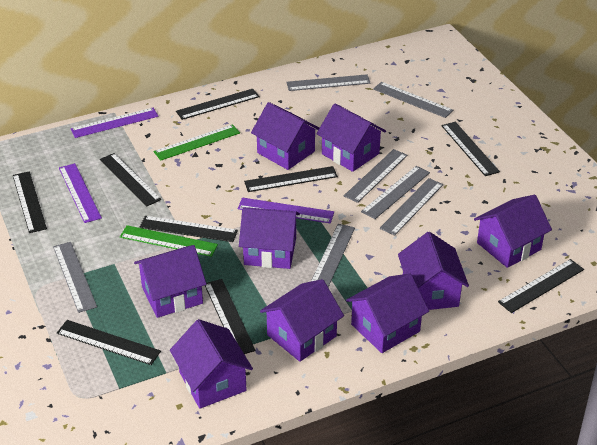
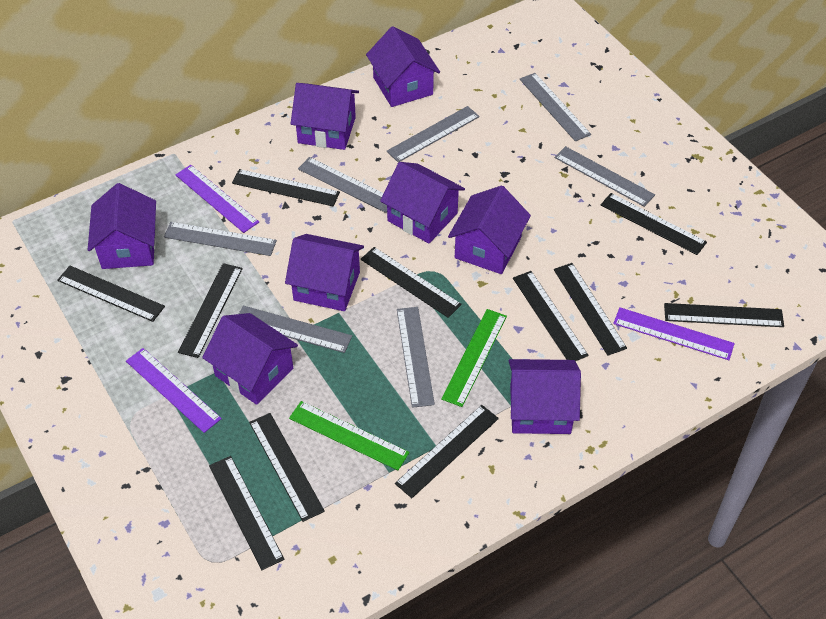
black ruler: [13,171,47,233] [57,320,161,365] [100,153,161,207] [140,216,238,242] [176,89,260,120] [205,279,256,354] [244,166,338,192] [441,122,500,176] [498,259,584,313] = 9 -> [57,266,165,322] [178,263,243,358] [209,456,284,570] [232,169,340,206] [249,413,325,522] [360,247,462,318] [395,405,499,498] [513,271,589,361] [554,263,627,356] [601,193,707,255] [664,303,784,327] = 11
purple house: [134,245,207,318] [170,319,253,409] [239,207,300,269] [251,102,319,170] [260,279,344,362] [316,104,386,172] [346,273,429,353] [398,232,469,310] [474,195,552,268] = 9 -> [88,183,156,269] [202,313,298,405] [285,234,364,311] [291,83,359,150] [366,26,440,107] [380,162,465,243] [448,186,531,274] [508,359,581,434] = 8

